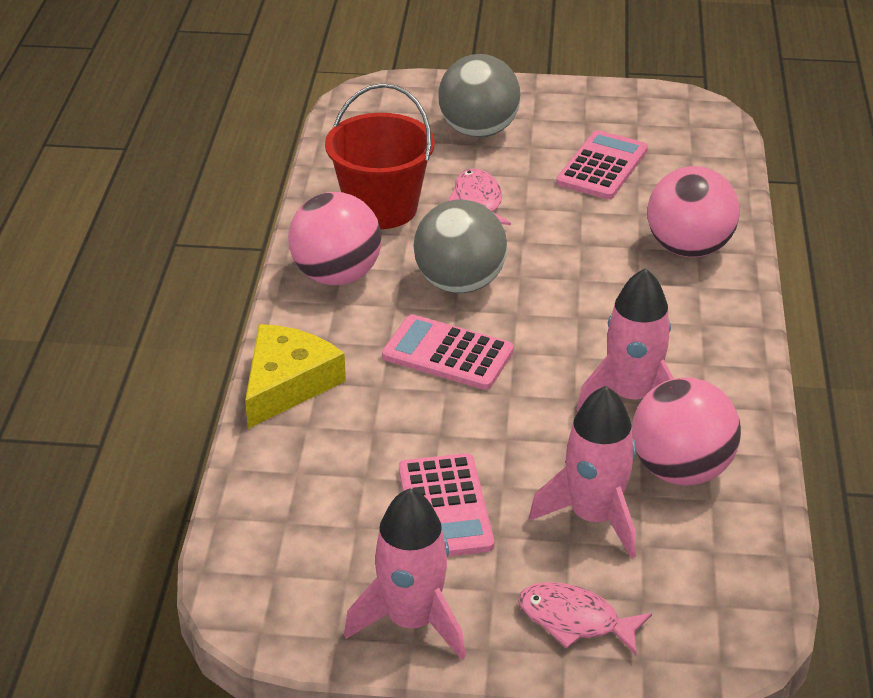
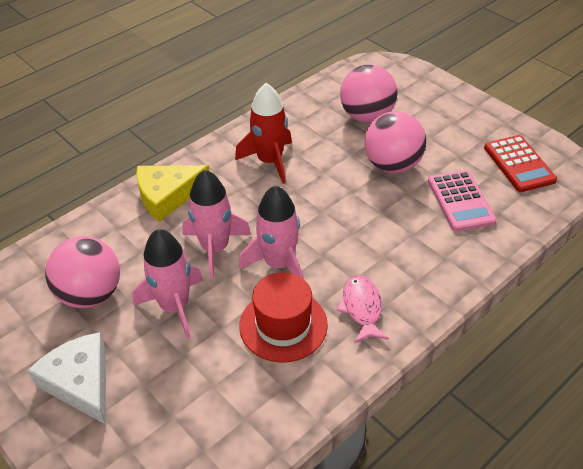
grey ball: [413,200,507,293] [438,54,521,138] = 2 -> none = 0
pink calculator: [382,314,514,390] [399,453,494,556] [556,130,648,199] = 3 -> [428,170,497,232] = 1
pink fish: [448,169,511,225] [518,582,652,655] = 2 -> [337,275,389,343] = 1
red bucket: [325,83,435,229] = 1 -> none = 0
red calculator: none = 0 -> [484,135,557,192] = 1
red hat: none = 0 -> [239,272,328,363] = 1
red rocket: none = 0 -> [235,83,292,184] = 1
white cheese: none = 0 -> [28,332,106,425] = 1

